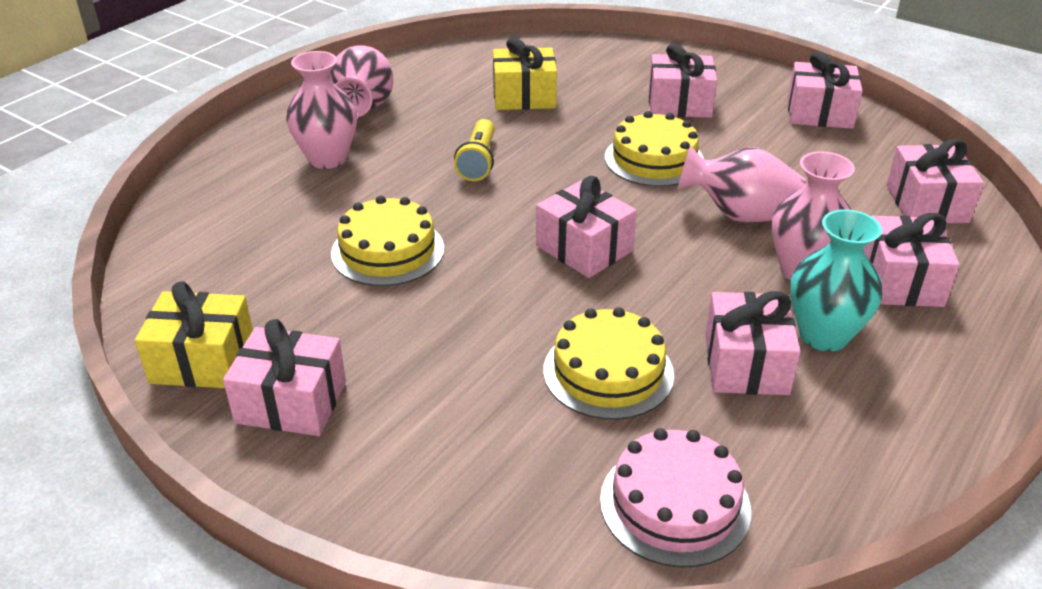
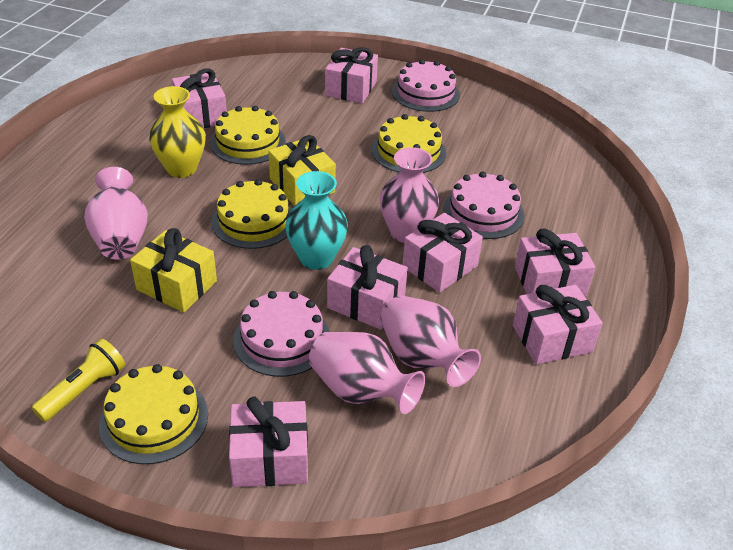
pink cake: [600,428,751,568] = 1 -> [233,291,330,377] [392,59,460,112] [443,171,525,239] = 3
yellow cake: [331,196,444,286] [543,307,674,420] [605,111,704,187] = 3 -> [99,364,208,464] [210,106,286,165] [211,179,292,249] [372,114,446,173] = 4
yellow vase: none = 0 -> [149,86,206,178] = 1

